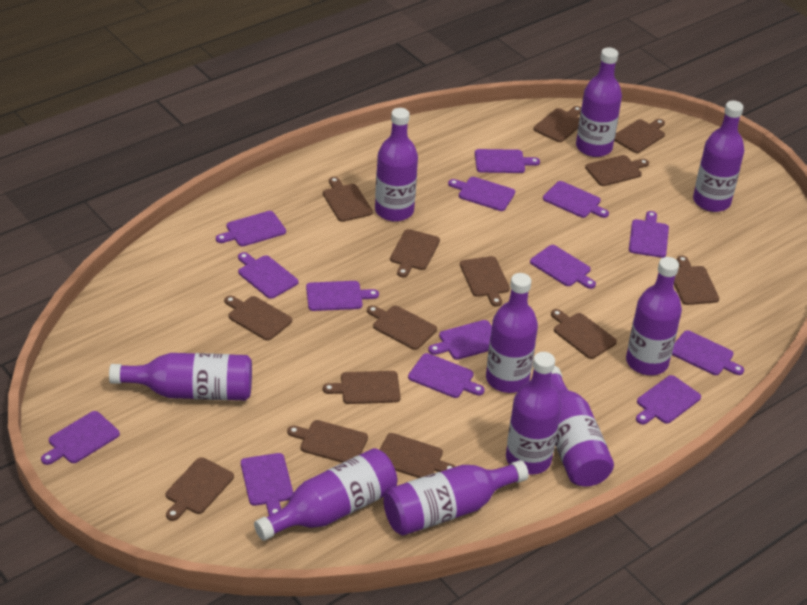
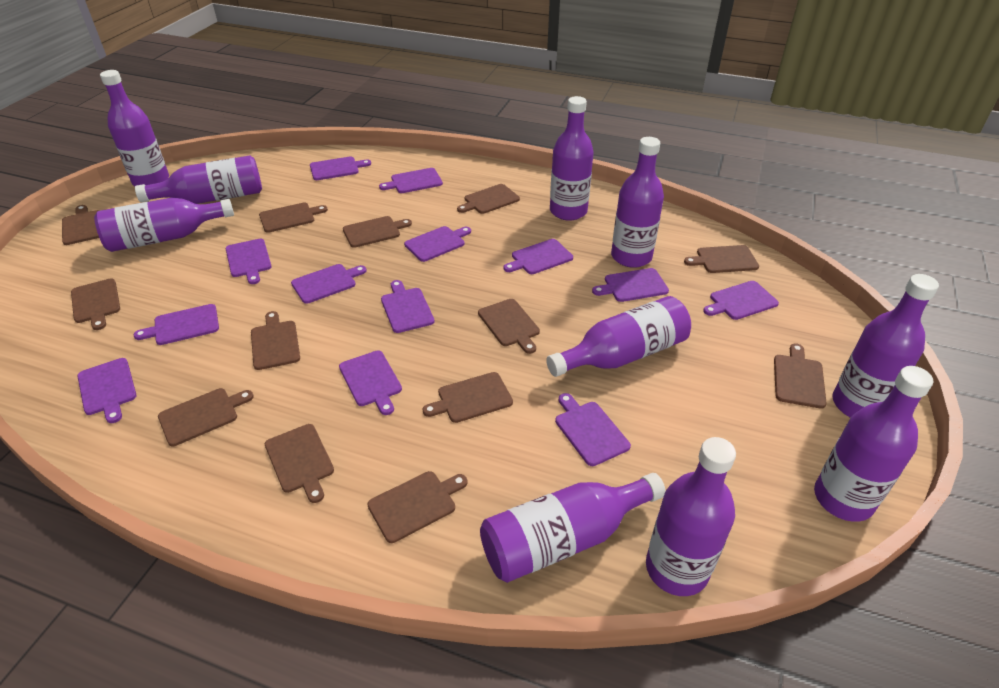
brown cutting board: [166,457,234,521] [224,296,292,341] [287,420,368,463] [323,177,373,222] [323,371,401,404] [367,305,437,350] [379,433,456,478] [390,229,440,277] [460,256,510,307] [534,106,581,142] [551,309,617,359] [585,155,649,186] [614,119,665,153] [674,255,719,305] = 14 -> [62,205,100,245] [71,278,120,330] [158,388,254,446] [251,311,300,370] [259,203,328,233] [265,424,334,503] [343,216,412,248] [367,471,467,543] [423,372,513,423] [457,184,520,214] [478,299,540,354] [684,245,759,273] [774,343,827,409] = 13
purple cutting board: [41,411,120,465] [216,211,286,247] [238,252,298,299] [241,453,293,516] [306,281,379,311] [408,353,485,398] [428,320,492,360] [448,177,515,211] [475,149,540,173] [530,245,596,289] [543,181,609,218] [629,211,669,258] [636,375,701,424] [672,330,744,375] = 14 -> [78,358,136,423] [133,304,219,345] [226,239,272,284] [291,264,367,304] [310,156,371,180] [339,350,402,415] [379,168,443,193] [381,280,435,333] [404,226,471,262] [503,239,573,274] [555,393,631,466] [592,268,669,302] [703,281,779,320] = 13

